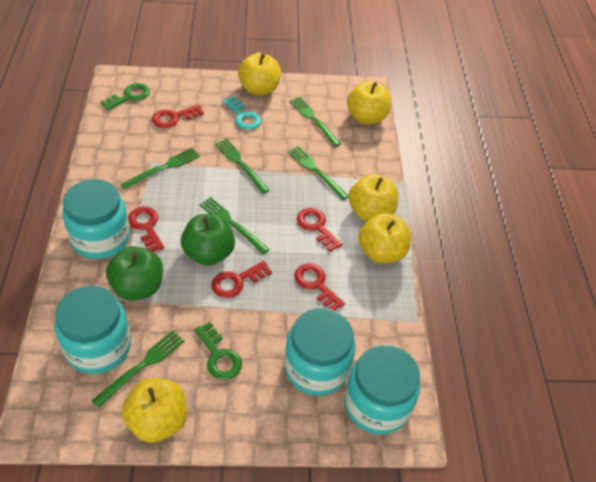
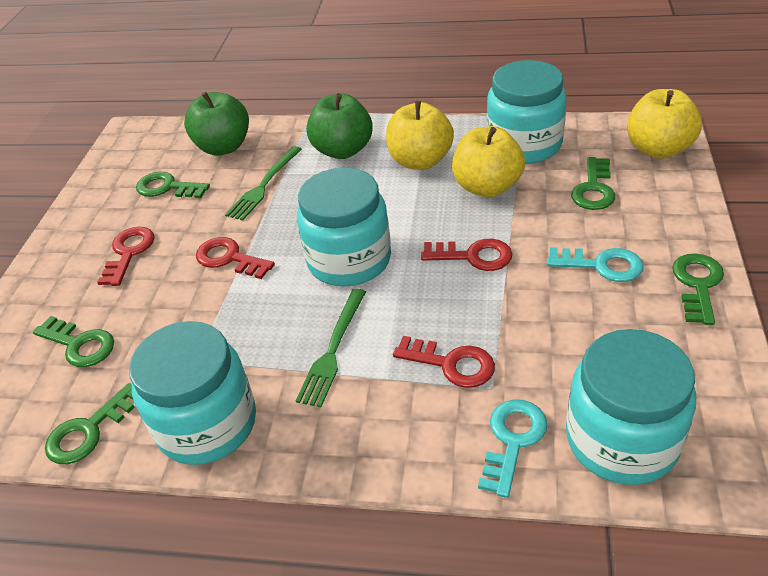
green fork: [92,330,184,408] [121,148,200,189] [199,197,269,254] [215,139,269,194] [288,146,348,200] [290,96,341,147] = 6 -> [225,146,302,221] [296,289,366,407] = 2
green key: [100,83,150,110] [195,322,242,380] = 2 -> [33,316,114,367] [45,383,134,464] [136,172,210,198] [571,157,615,210] [672,253,724,325] = 5
red key: [128,207,164,252] [152,105,204,128] [211,261,272,298] [294,263,345,311] [297,208,343,252] = 5 -> [97,227,154,286] [196,237,275,279] [393,336,495,388] [421,239,512,271] = 4
turquoise key: [223,96,261,130] = 1 -> [478,399,548,498] [547,247,644,282] = 2
yellow apple: [122,378,187,443] [238,53,281,96] [347,81,391,124] [348,174,398,222] [358,213,411,264] = 5 -> [386,101,454,170] [452,126,525,197] [627,89,702,159] = 3

